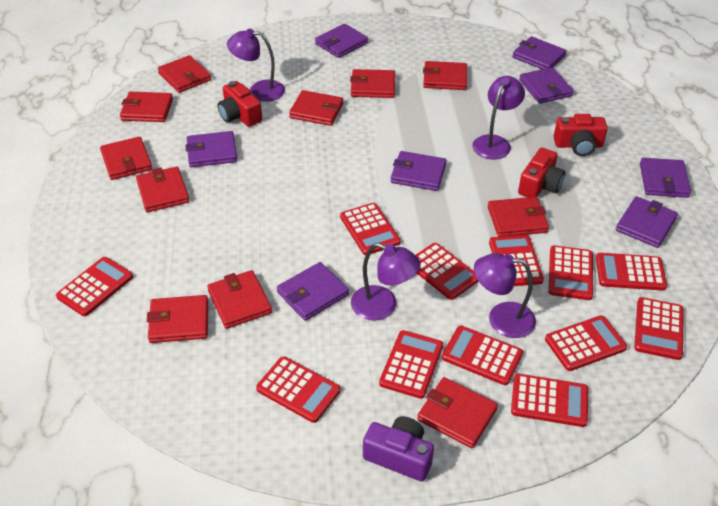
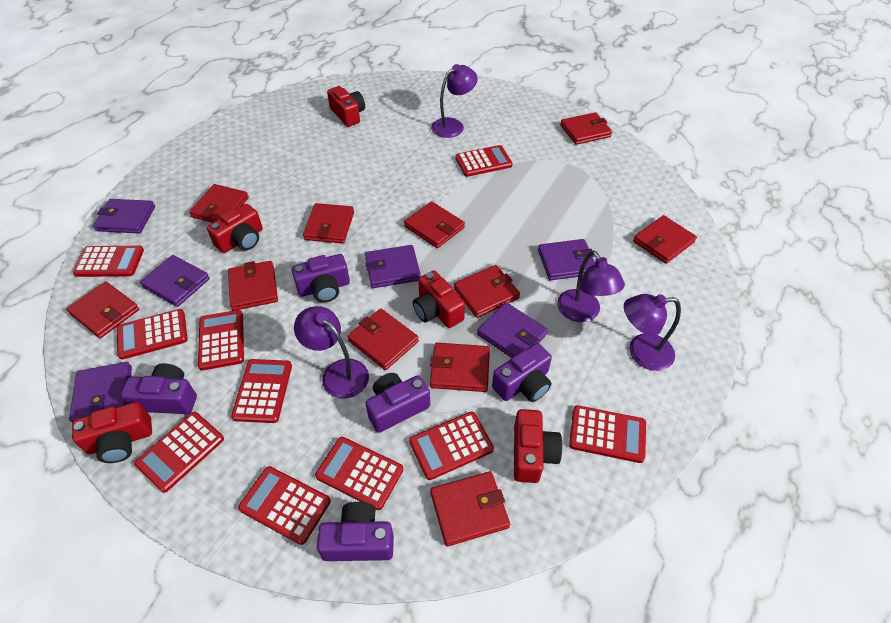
purple camera: [363,416,434,481] = 1 -> [121,363,197,414] [291,254,350,302] [317,502,394,561] [365,373,430,433] [492,343,552,402] = 5
purple wallet: [185,131,237,167] [277,262,349,321] [315,24,368,58] [391,151,447,191] [512,36,567,69] [519,67,574,104] [616,196,678,248] [640,158,691,198] = 8 -> [69,362,132,423] [93,199,155,234] [140,255,210,307] [365,245,421,288] [477,302,548,358] [538,239,595,280] = 6
red calculator: [56,257,133,316] [256,356,340,423] [340,203,401,255] [379,330,443,399] [415,243,479,300] [442,325,523,385] [489,235,544,286] [511,374,588,427] [545,315,627,371] [548,245,593,300] [596,253,667,291] [634,297,684,360] = 12 -> [73,246,144,277] [117,309,188,360] [134,412,224,493] [198,310,244,370] [231,359,292,423] [238,466,331,545] [315,437,403,510] [409,412,494,480] [455,145,513,177] [569,405,646,463] = 10
red camera: [218,81,262,127] [518,148,566,197] [553,114,608,156] = 3 -> [72,402,152,463] [207,204,263,253] [327,86,365,127] [413,270,465,328] [514,409,562,483] = 5

